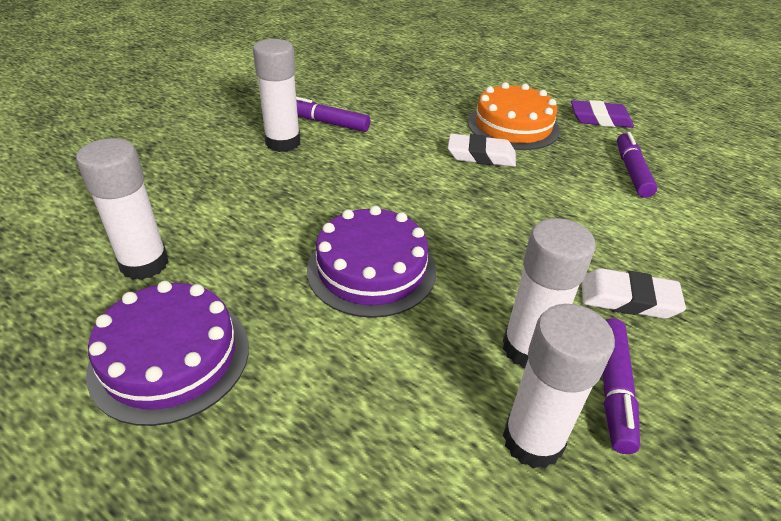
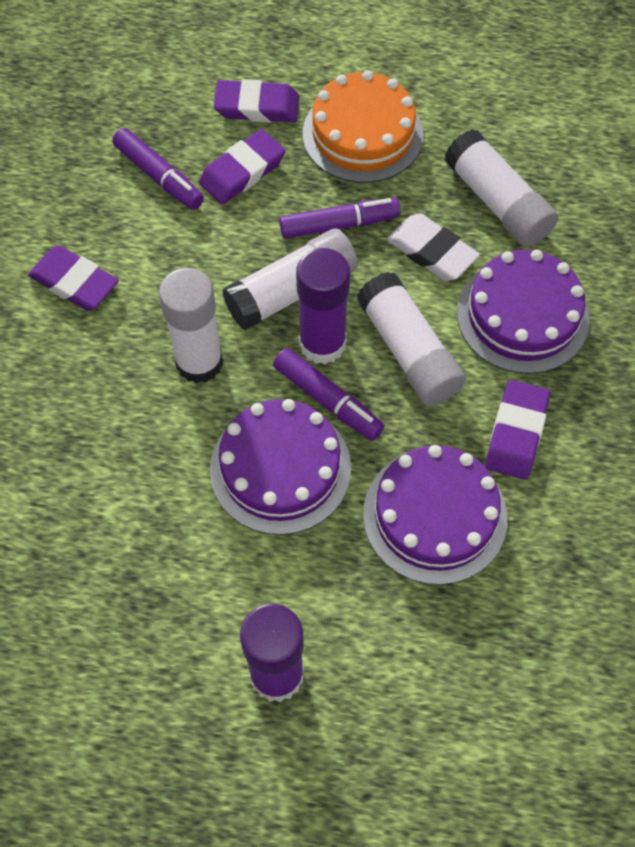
purple cake: [86,281,249,426] [307,206,436,318] = 2 -> [210,399,351,535] [363,445,507,585] [457,249,590,374] = 3
purple eraser: [571,100,634,128] = 1 -> [28,245,119,311] [199,129,286,204] [214,79,299,123] [485,380,550,479] = 4
purple glue stick: none = 0 -> [240,604,304,702] [296,248,350,364] = 2
white eraser: [448,134,516,167] [582,268,686,319] = 2 -> [387,214,480,281] = 1

